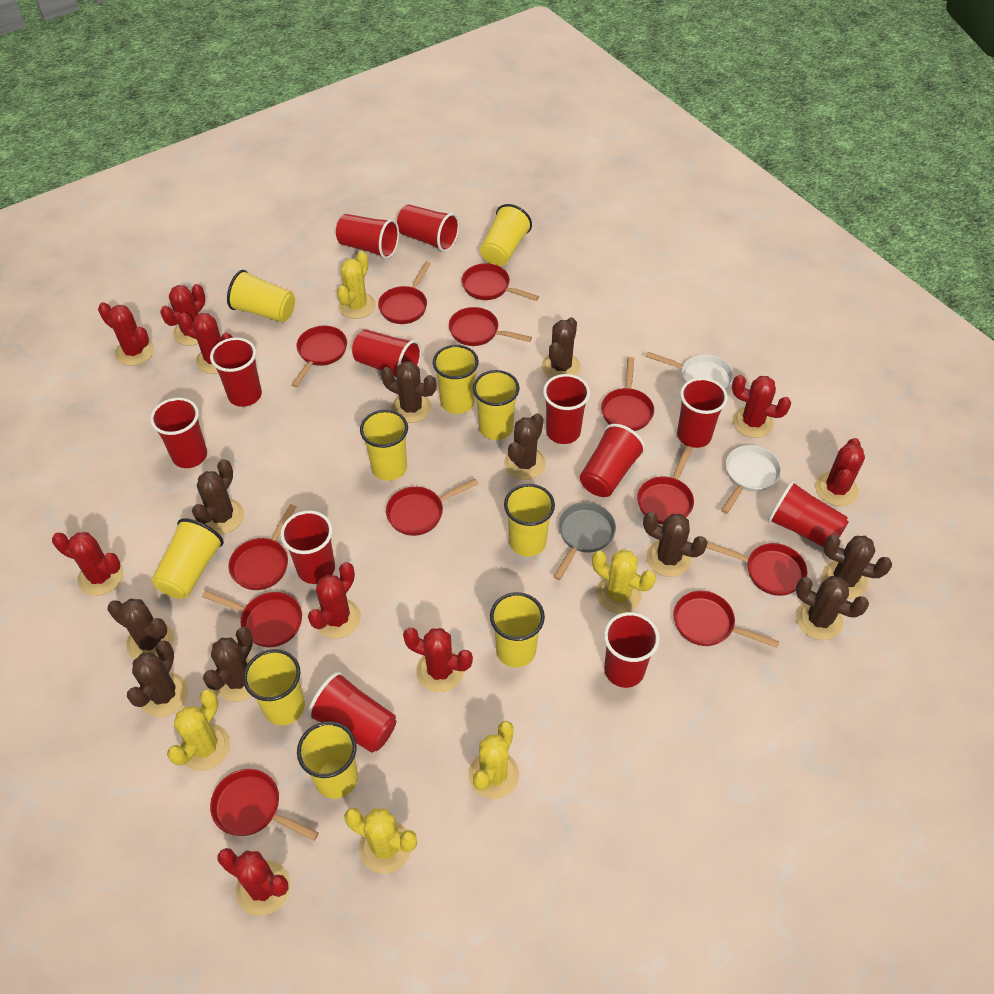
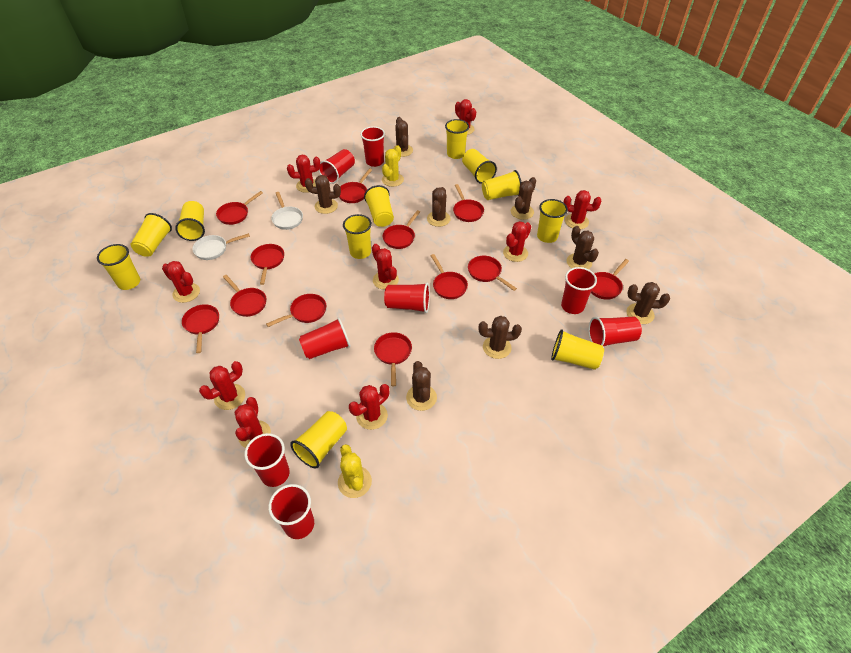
brown cactus: [107,599,174,660] [127,641,188,717] [192,459,244,534] [203,627,253,702] [381,361,437,423] [504,413,546,480] [542,317,581,378] [643,512,708,577] [795,576,869,640] [822,535,892,599] = 10 -> [305,175,341,214] [393,117,413,157] [406,361,437,411] [427,187,451,227] [479,316,522,359] [511,177,536,220] [567,226,599,269] [626,282,670,324] = 8
grey pan: [553,502,616,580] = 1 -> none = 0
red cup: [150,398,207,468] [210,338,262,407] [280,510,335,584] [308,672,396,753] [336,214,399,259] [352,329,422,377] [397,204,459,252] [543,374,590,444] [580,424,646,497] [604,612,660,688] [677,378,728,448] [768,480,849,547] = 12 -> [244,433,290,487] [268,484,314,539] [299,317,351,359] [319,149,355,184] [360,126,385,167] [384,283,430,313] [561,267,597,314] [588,317,642,346] = 8
yellow cactus: [167,689,230,771] [337,251,376,319] [344,808,417,873] [468,721,519,799] [592,550,656,614] = 5 -> [338,444,372,498] [382,145,404,187] = 2
yellow cup: [152,518,224,599] [227,270,295,322] [243,649,305,725] [297,721,358,799] [360,410,408,481] [433,345,479,414] [473,370,520,440] [480,204,532,266] [490,592,545,668] [504,484,555,557] = 10 -> [97,244,140,290] [131,213,172,256] [175,201,205,241] [290,411,347,469] [343,214,372,259] [364,185,394,227] [445,119,469,159] [462,149,497,184] [482,170,522,200] [537,199,568,243] [551,330,604,370] = 11

